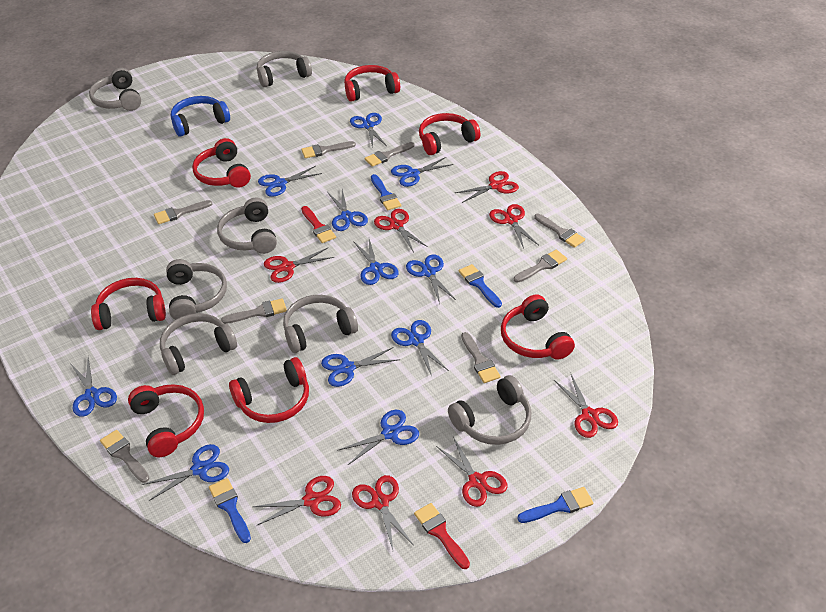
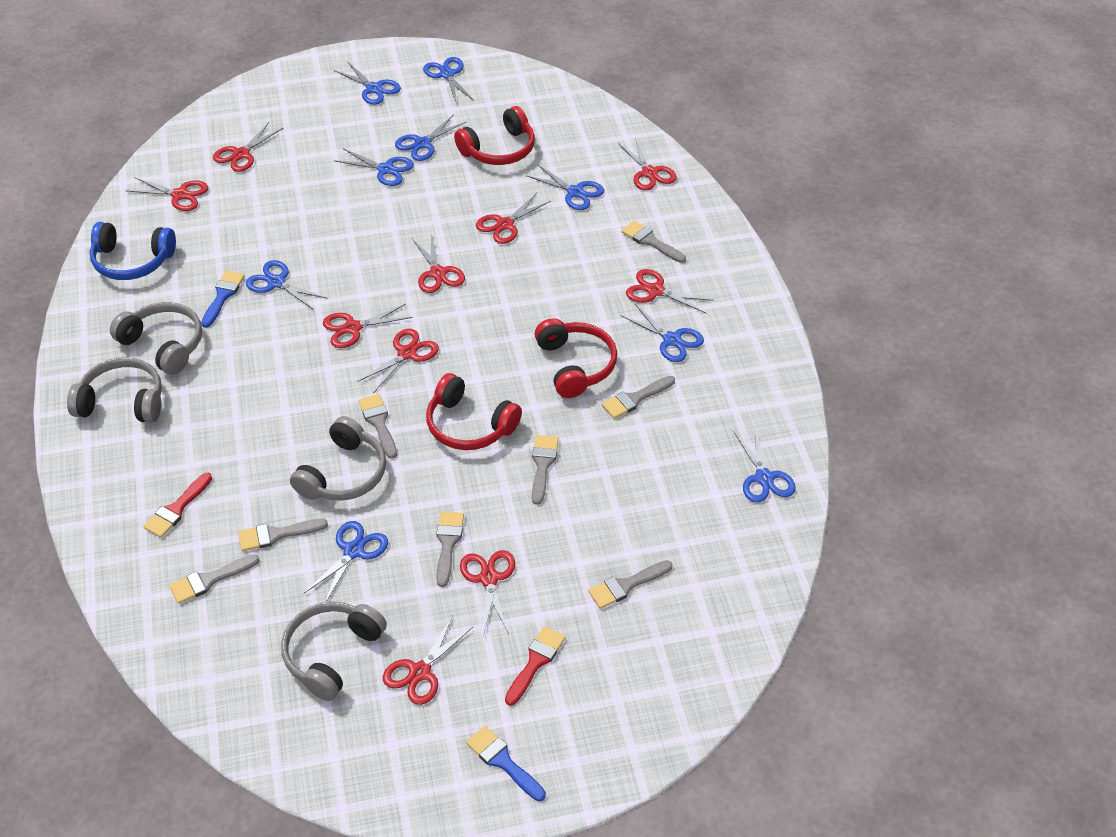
blue brush: [209,478,251,543] [371,174,401,210] [459,264,502,308] [517,487,593,523] = 4 -> [201,270,245,328] [466,726,546,801] = 2
blue scissors: [70,357,117,417] [142,444,229,501] [258,166,322,197] [321,347,400,387] [327,189,368,231] [337,410,419,465] [350,113,387,148] [353,239,399,285] [391,157,454,187] [391,320,449,376] [406,254,456,303] = 11 -> [246,260,328,310] [304,521,388,602] [334,62,401,105] [334,148,414,186] [395,114,466,161] [423,57,474,102] [527,165,604,210] [620,303,704,362] [733,426,796,503] = 9
grey headphones: [89,68,141,111] [160,313,237,375] [166,259,227,320] [217,197,277,254] [257,51,312,87] [283,295,358,353] [448,375,531,445] = 7 -> [67,357,162,423] [110,302,202,375] [281,602,387,701] [290,416,386,501] = 4
red headphones: [91,278,166,330] [128,384,204,457] [192,138,251,188] [229,357,309,423] [344,65,400,102] [419,113,480,155] [501,294,575,360] = 7 -> [426,373,522,450] [454,106,535,165] [535,318,617,398] = 3
red scissors: [253,476,341,525] [264,248,334,283] [352,475,413,550] [374,209,428,252] [436,437,507,507] [455,171,519,203] [489,204,538,249] [554,374,618,438] = 8 -> [125,177,208,211] [213,122,283,172] [323,304,413,348] [357,329,439,393] [383,615,473,705] [412,233,465,293] [460,550,515,636] [476,193,551,244] [618,137,677,190] [626,269,714,313] = 10

